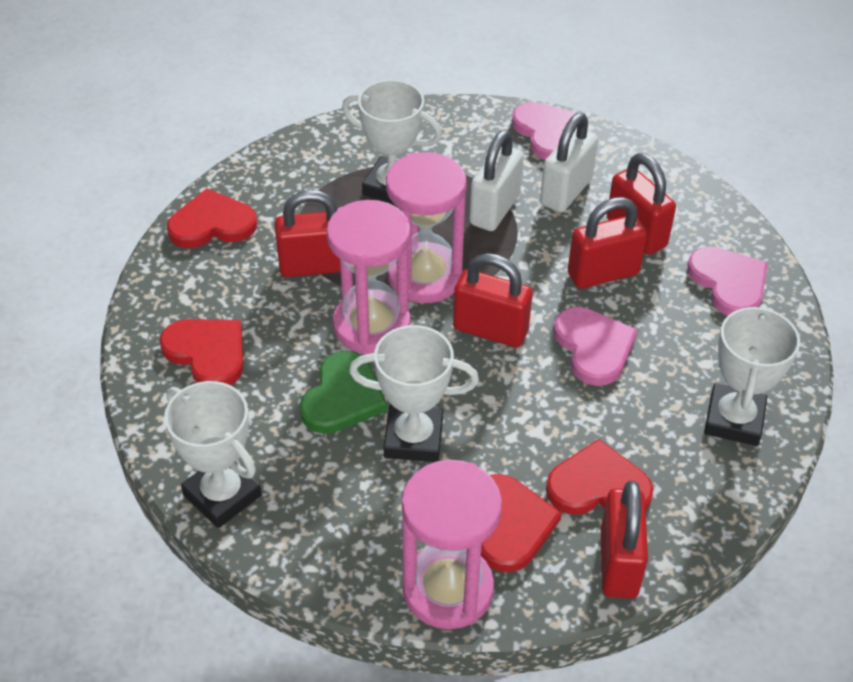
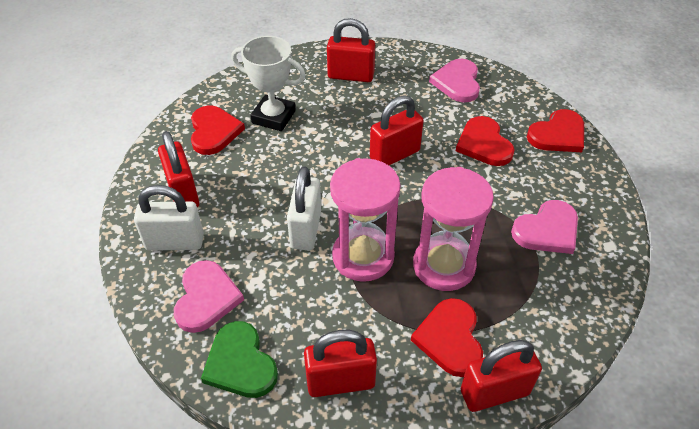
pink hourglass: [326,200,411,355] [386,152,467,303] [402,460,502,629] = 3 -> [330,158,401,282] [413,167,494,291] = 2
white trophy: [164,381,262,528] [342,80,442,205] [349,325,479,462] [704,304,800,446] = 4 -> [232,36,306,131] = 1

